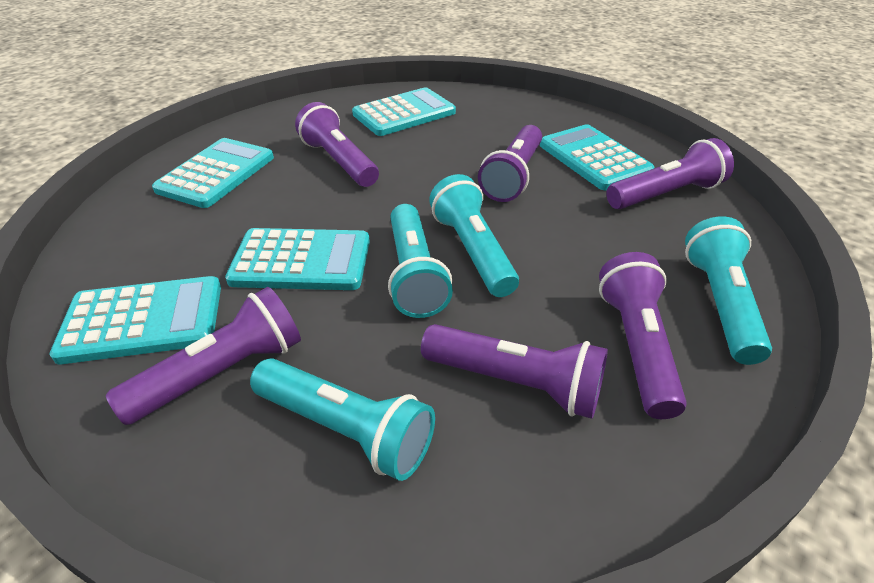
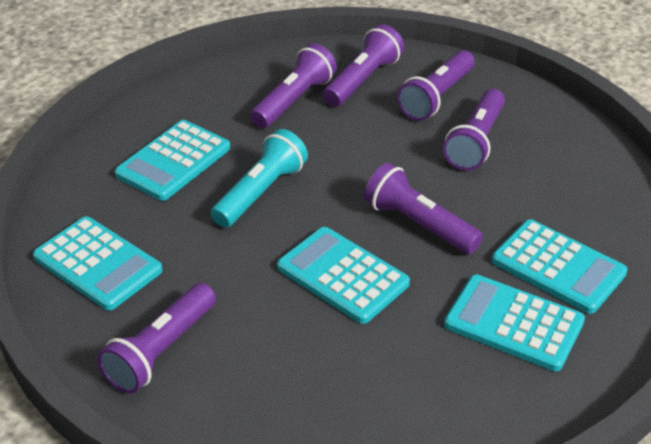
turquoise flashlight: [250,358,435,481] [388,204,453,318] [429,174,519,297] [685,216,772,365] = 4 -> [211,129,308,228] = 1

